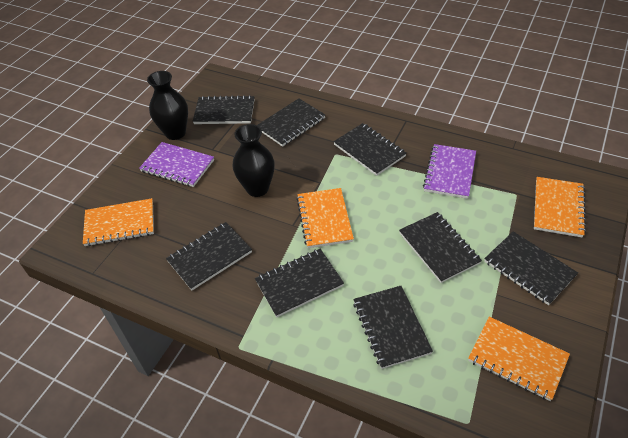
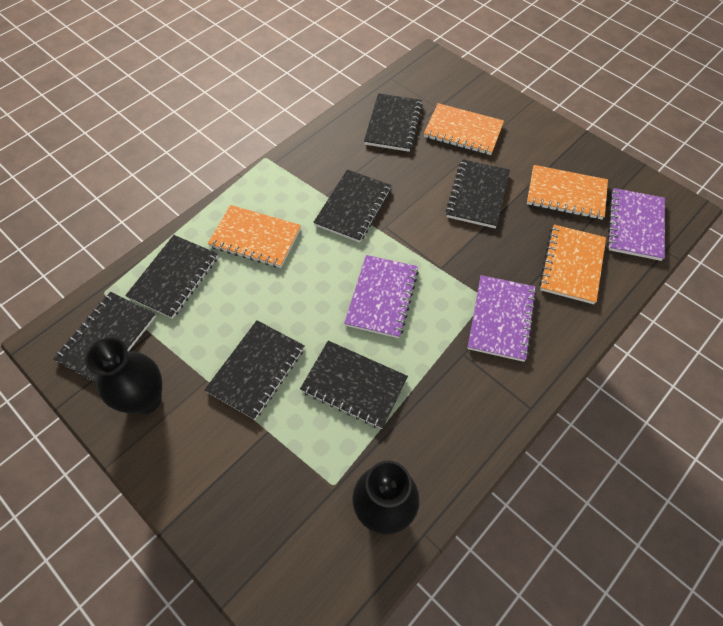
black notebook: [166,222,252,290] [193,95,255,124] [255,249,344,317] [257,98,325,147] [333,123,407,176] [353,286,433,369] [399,212,482,283] [484,231,578,305] = 8 -> [53,292,156,383] [125,235,218,319] [205,320,305,420] [300,341,408,429] [313,169,392,243] [364,93,423,152] [446,159,510,228] = 7
purple notebook: [139,142,214,187] [423,144,476,199] = 2 -> [344,255,419,338] [467,275,537,362] [607,188,665,261] = 3

